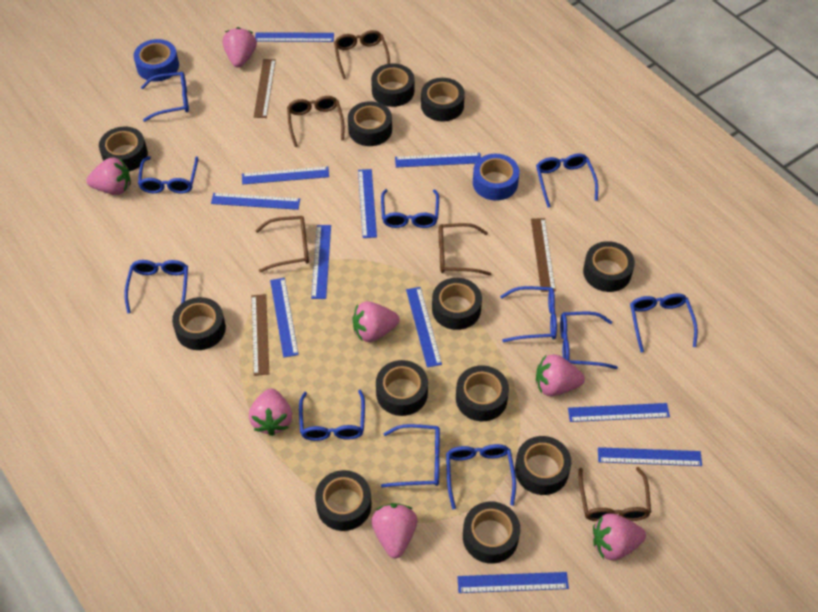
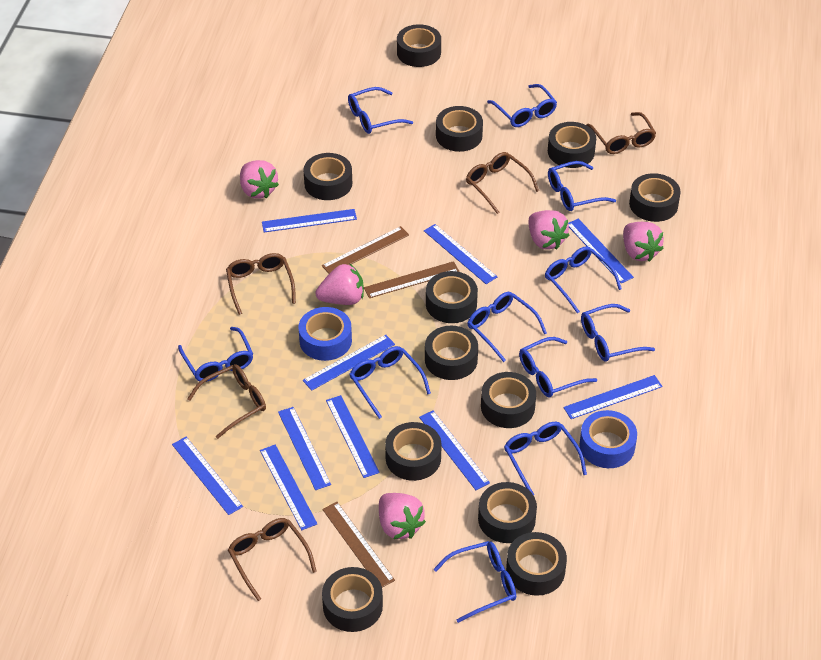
blue ruler: [211,193,300,210] [242,166,329,185] [255,32,334,42] [270,278,299,358] [311,225,331,299] [358,169,377,238] [395,153,481,168] [406,287,442,368] [457,572,569,593] [568,403,670,422] [598,447,702,466] = 11 -> [172,437,243,515] [260,445,317,530] [262,209,357,232] [278,407,331,490] [303,335,395,391] [326,395,380,478] [419,411,490,490] [424,224,497,284] [563,375,663,419] [568,219,634,284] = 10
pink strawberry: [86,157,131,195] [223,27,257,68] [249,388,292,436] [352,301,400,342] [371,503,417,559] [536,354,585,396] [593,513,646,561] = 7 -> [240,160,279,199] [316,263,364,305] [379,493,426,539] [529,210,570,250] [623,222,664,262] = 5

